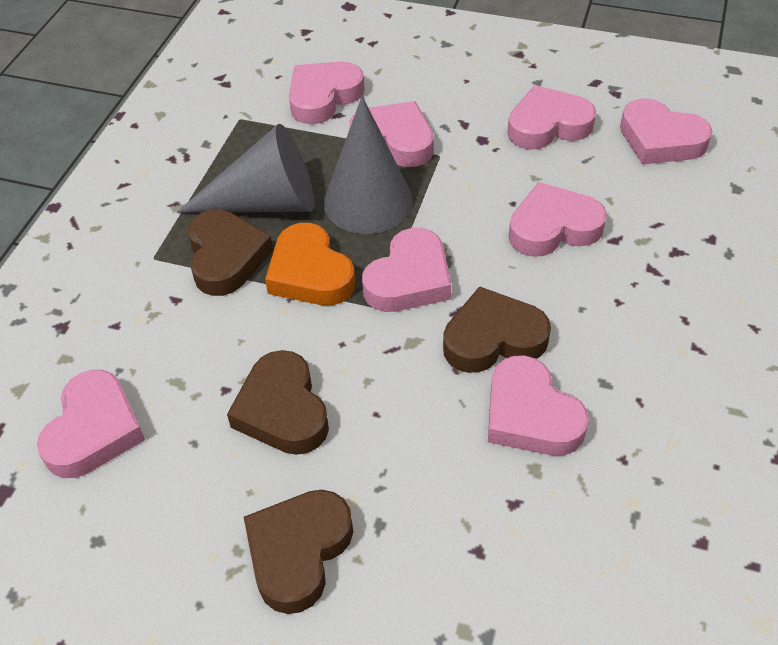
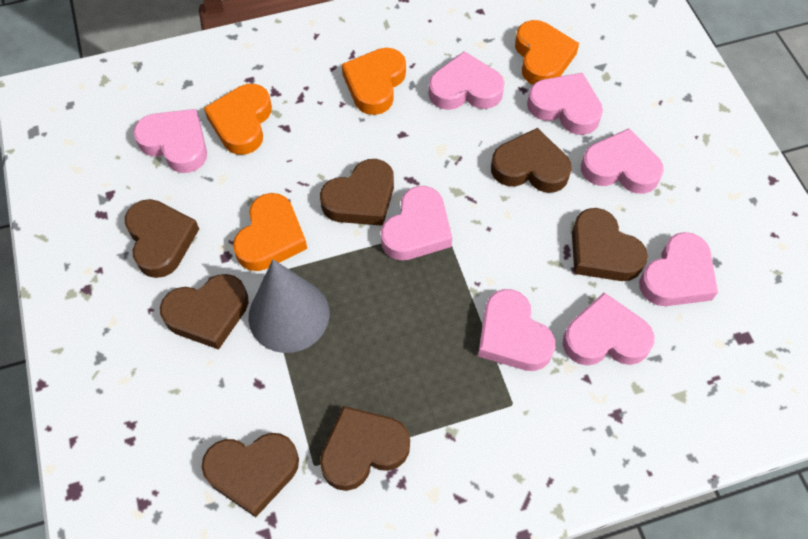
brown heart: [188,209,273,296] [227,350,329,455] [244,490,353,614] [443,286,551,373] = 4 -> [125,199,199,278] [160,274,249,350] [202,433,299,517] [320,159,394,226] [320,406,410,491] [491,128,572,193] [572,208,648,281] = 7
grey cone: [176,124,314,213] [324,96,413,234] = 2 -> [248,259,329,353] = 1
orange heart: [265,223,355,305] = 1 -> [204,84,272,155] [233,193,307,271] [342,48,406,115] [515,20,579,85] = 4

